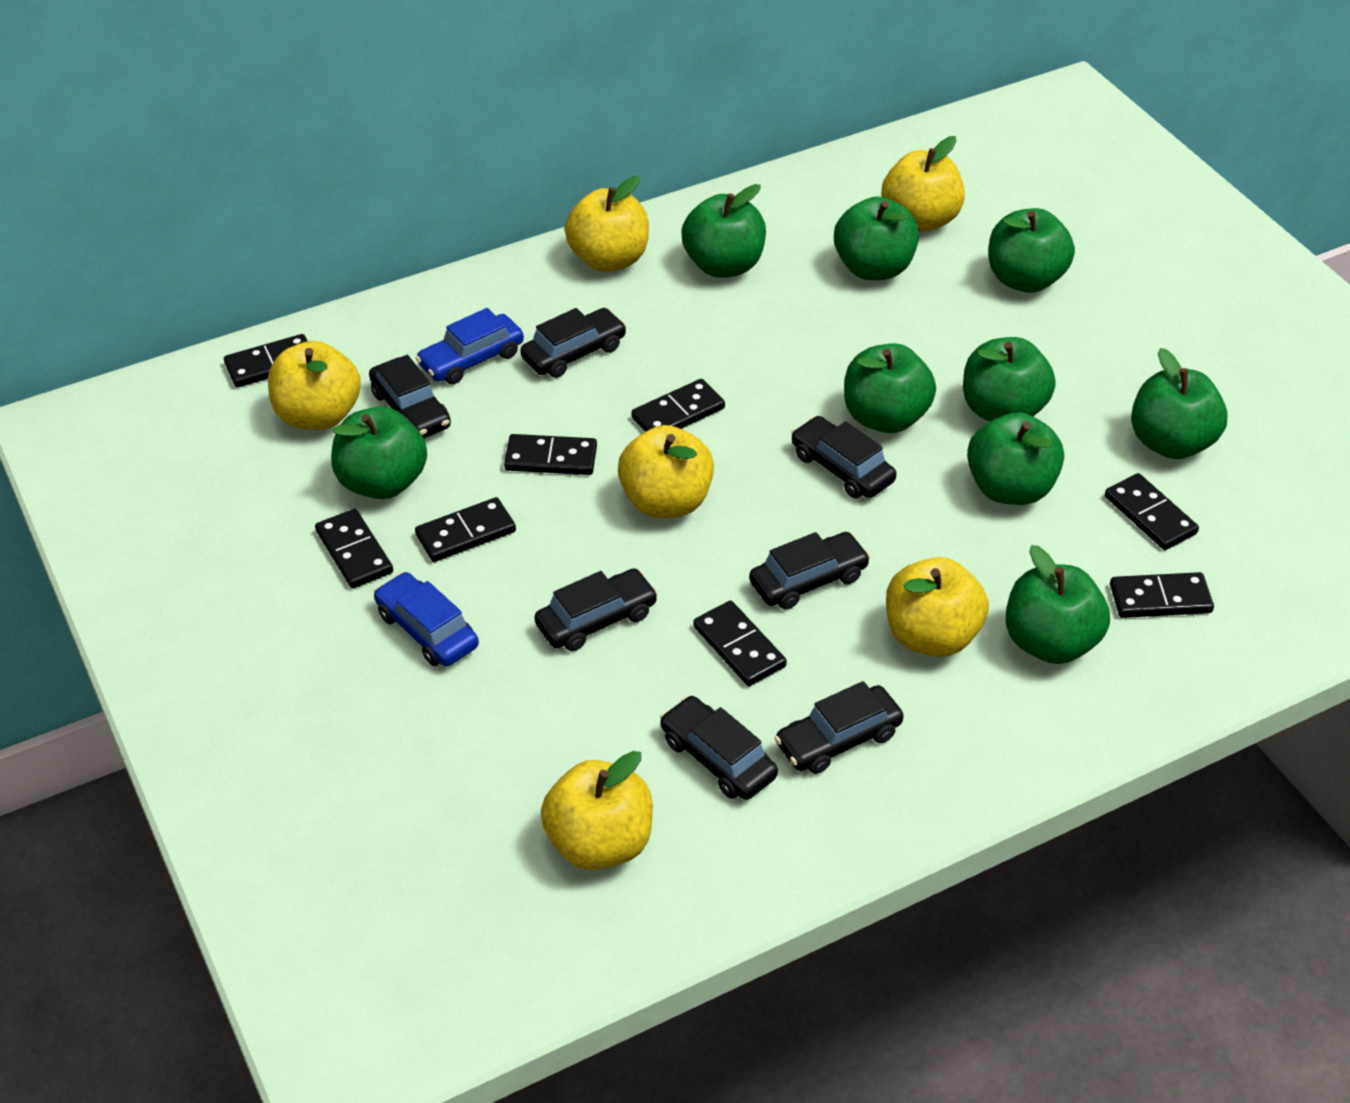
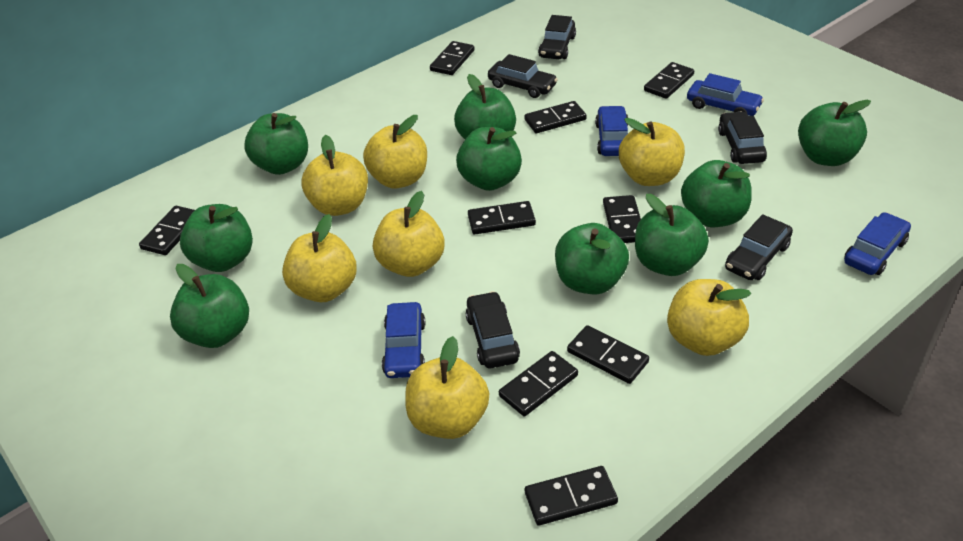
black car: [369,355,451,438] [520,308,627,378] [534,568,658,651] [660,696,778,800] [749,532,870,610] [775,681,904,774] [791,416,897,498] = 7 -> [466,291,520,368] [488,54,558,98] [538,15,576,59] [718,111,767,164] [725,214,793,280] = 5
black domino: [224,334,307,387] [315,509,393,588] [415,497,516,562] [504,434,597,475] [631,379,725,432] [693,600,787,686] [1105,473,1199,550] [1110,572,1214,618] = 8 -> [139,206,195,255] [430,41,474,75] [468,201,536,234] [499,351,578,416] [524,101,587,133] [525,466,618,526] [567,325,649,384] [603,195,641,243] [644,62,694,99] = 9
blue car: [374,572,479,666] [416,308,524,384] = 2 -> [382,302,425,378] [595,106,628,156] [687,73,764,116] [844,212,911,275] = 4
yellow apple: [268,341,361,430] [541,751,653,870] [565,176,649,272] [618,425,714,518] [881,136,965,232] [886,557,989,657] = 6 -> [282,214,357,302] [302,135,368,216] [363,115,427,189] [373,191,445,277] [405,336,489,439] [619,118,685,186] [667,279,751,356] = 7

